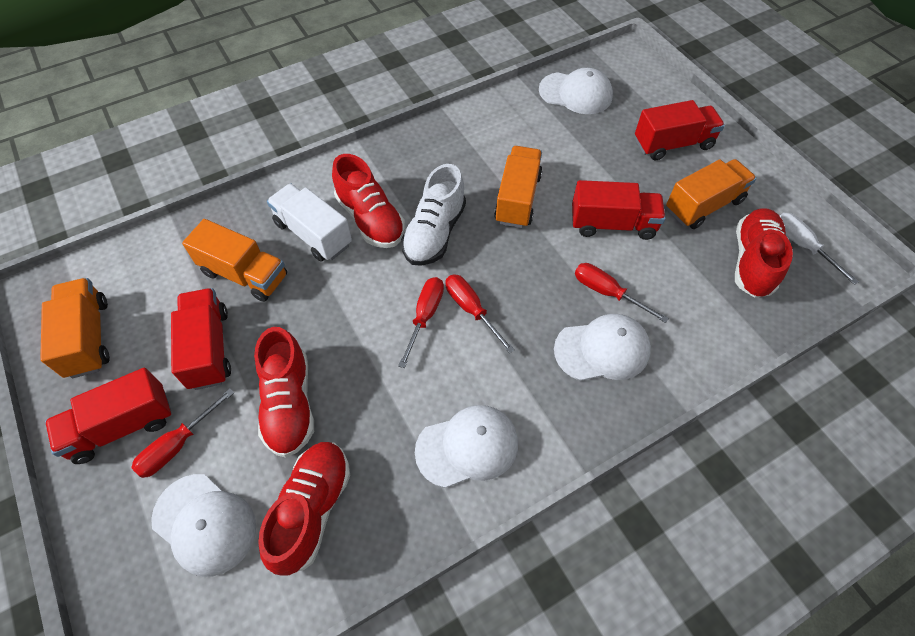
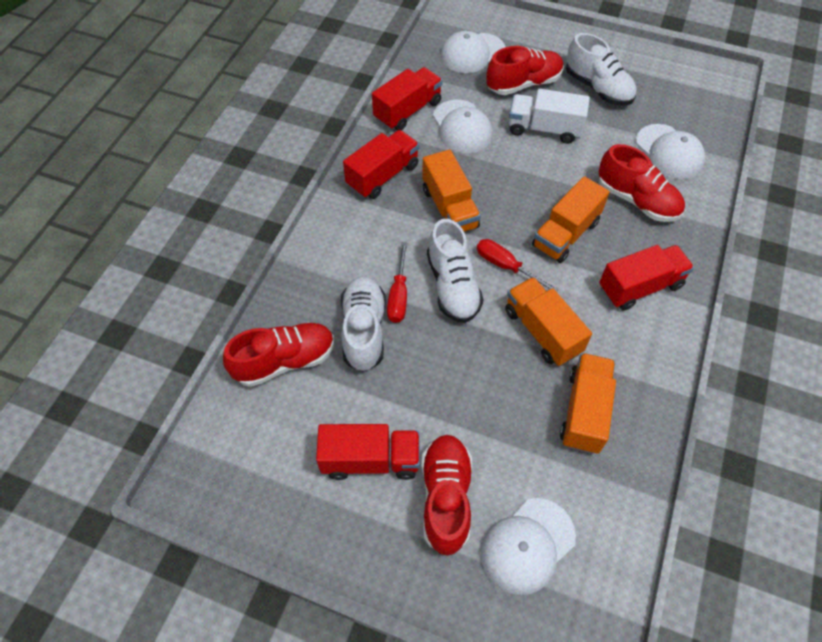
red screwdriver: [131,388,235,478] [398,277,444,368] [446,274,515,353] [575,263,669,323] = 4 -> [387,242,407,323] [477,239,558,292] = 2
white screwdriver: [780,213,859,285] = 1 -> none = 0
white shoe: [401,164,466,266] = 1 -> [341,276,386,372] [427,219,484,323] [566,33,636,106] = 3

